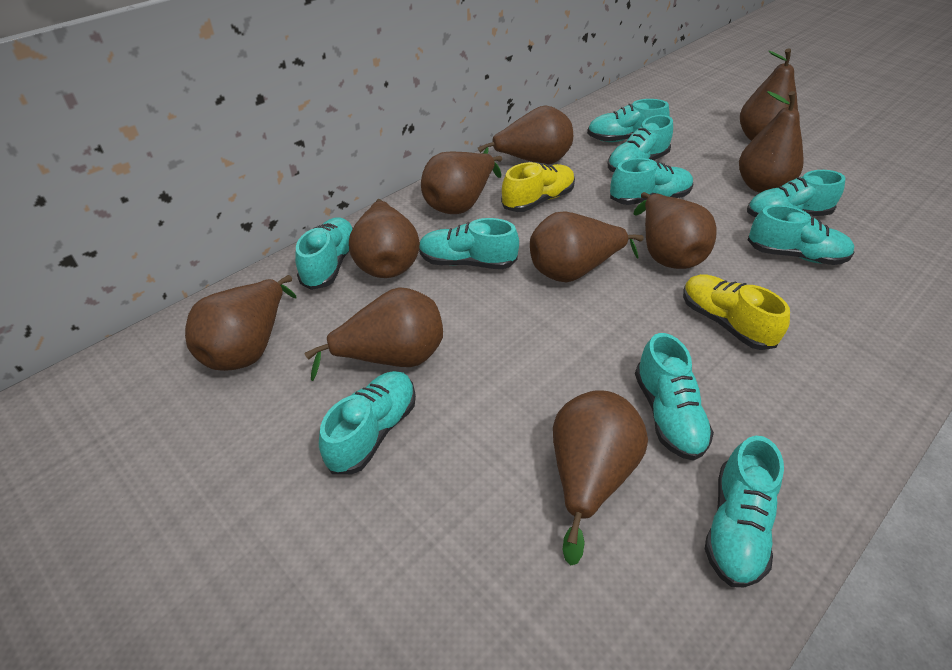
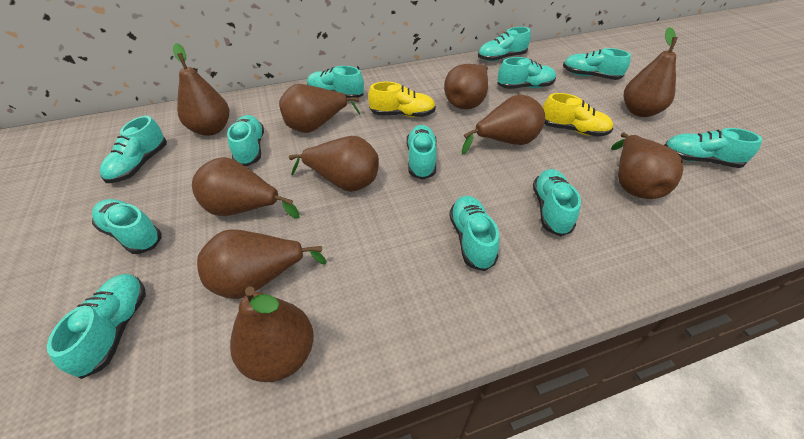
turquoise shoe: [295,217,353,290] [319,371,416,474] [419,218,519,269] [587,99,670,142] [608,115,673,172] [610,158,693,205] [635,333,714,461] [705,436,784,588] [747,170,845,218] [748,205,855,265] = 10 -> [47,274,146,379] [92,199,162,254] [100,116,167,183] [227,115,264,166] [307,66,364,98] [406,125,437,180] [449,196,499,271] [478,27,531,61] [497,57,556,89] [533,169,581,236] [563,48,631,80] [665,128,762,168] = 12

